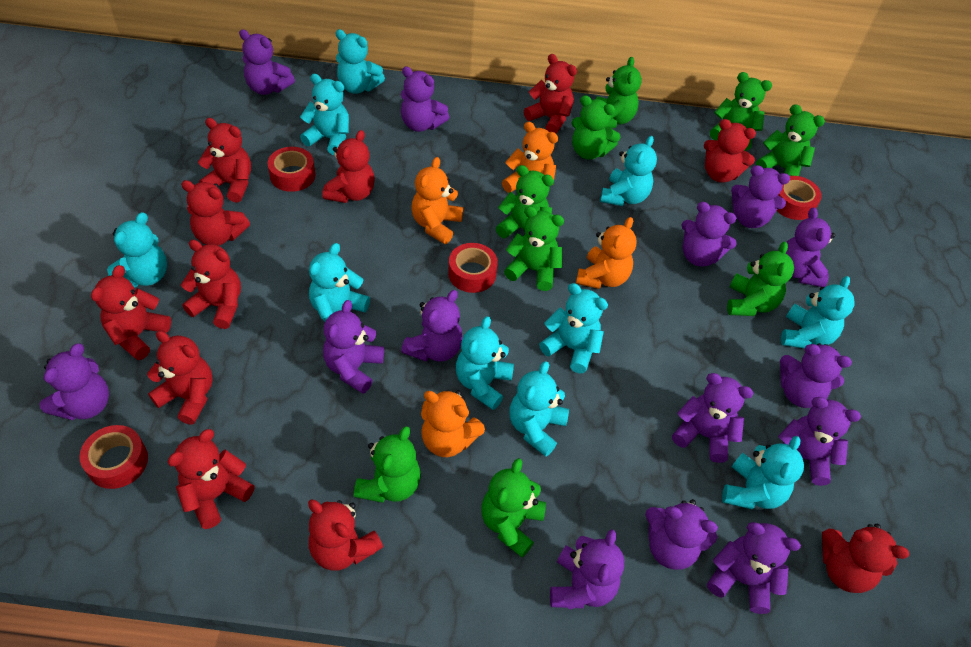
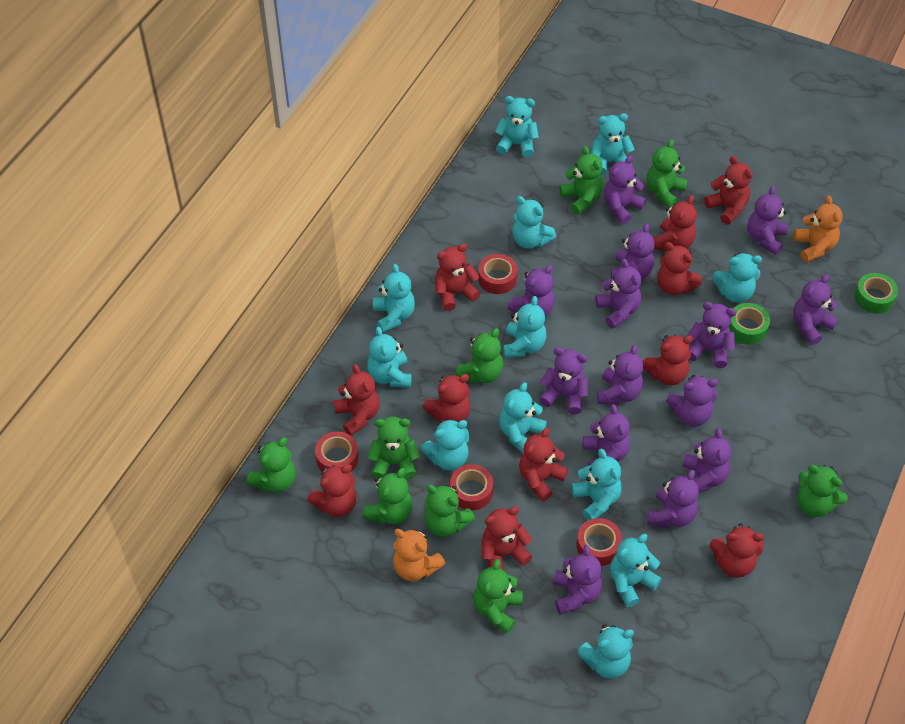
green tape: none = 0 -> [729,303,770,345] [854,273,898,314] = 2
orange teddy bear: [412,157,463,244] [421,389,485,457] [502,122,558,193] [576,217,637,289] = 4 -> [393,529,445,581] [794,195,843,262] = 2
turquoise teddy bear: [107,212,167,288] [300,74,349,155] [309,243,370,322] [335,29,385,94] [456,316,514,410] [510,361,569,457] [539,283,608,374] [600,136,657,206] [722,436,804,509] [781,276,855,349] = 10 -> [367,327,411,387] [373,264,415,333] [421,419,469,471] [495,96,539,158] [499,382,547,453] [503,296,546,358] [512,196,556,249] [571,449,622,520] [577,624,634,679] [591,113,634,175] [610,534,662,607] [712,253,762,303] = 12

